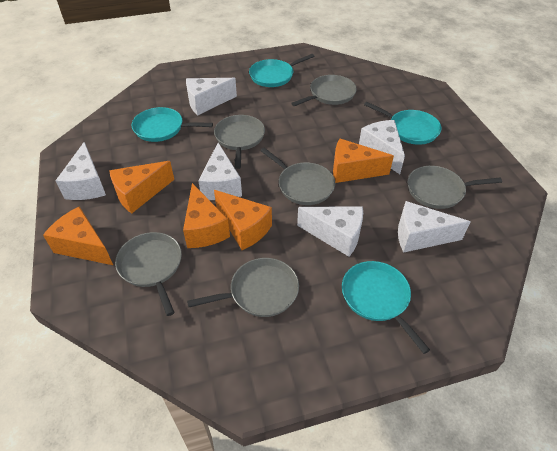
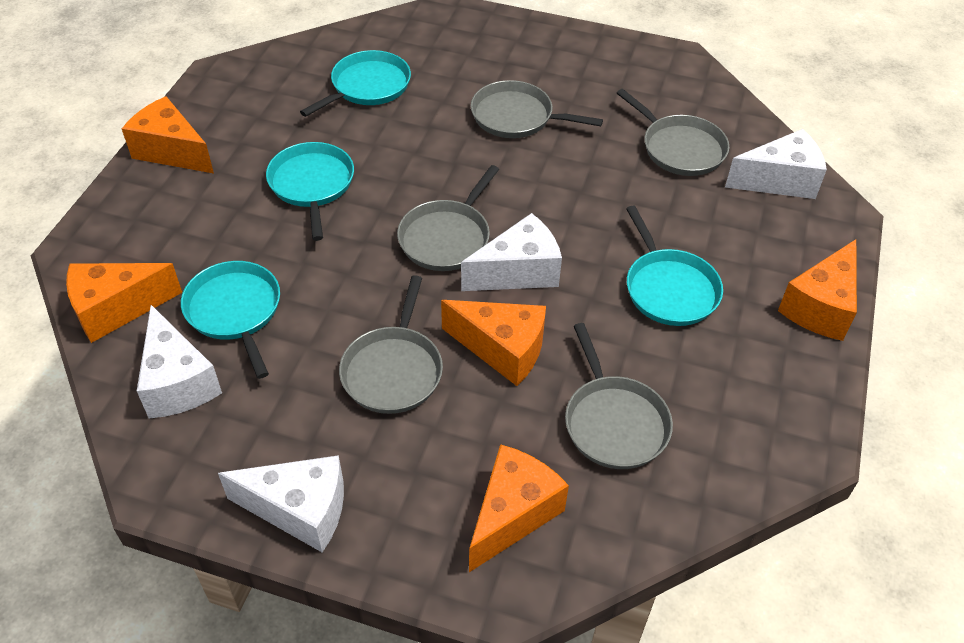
grey pan: [115,232,182,316] [187,258,299,317] [214,115,265,169] [260,148,335,205] [291,75,357,106] [408,166,502,209] = 6 -> [339,275,443,414] [397,165,499,271] [471,80,603,138] [565,323,673,469] [617,89,729,176] = 5
white cheese: [55,142,106,200] [186,78,237,115] [198,143,242,200] [297,206,363,257] [359,120,405,174] [398,201,470,253] = 6 -> [137,305,222,418] [218,455,344,553] [461,213,562,291] [725,129,827,199] = 4

